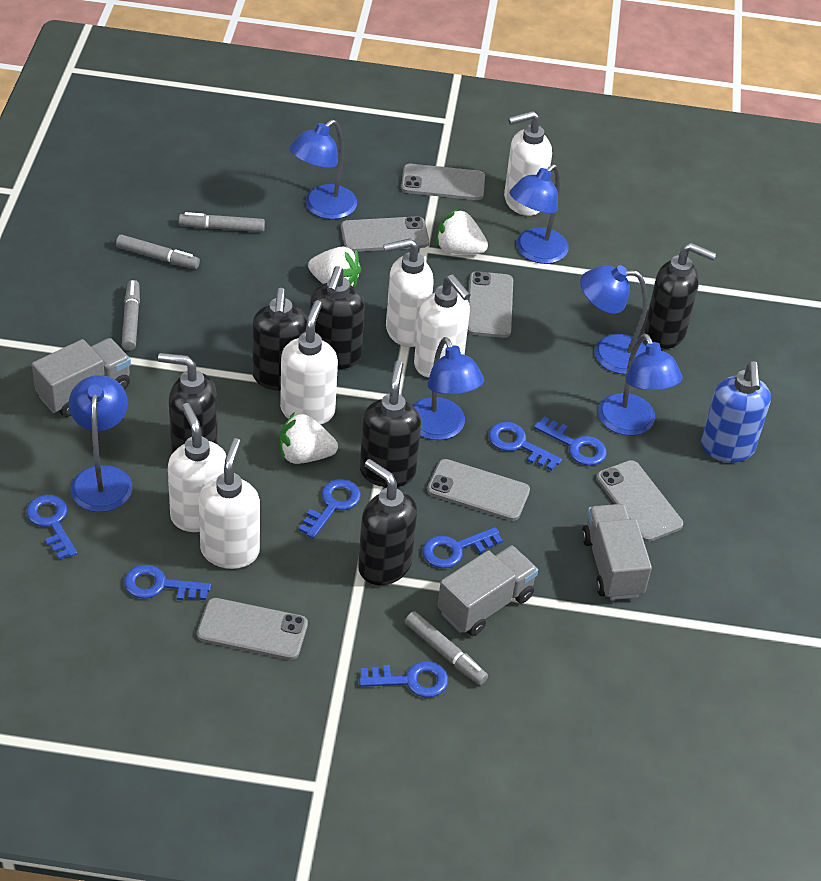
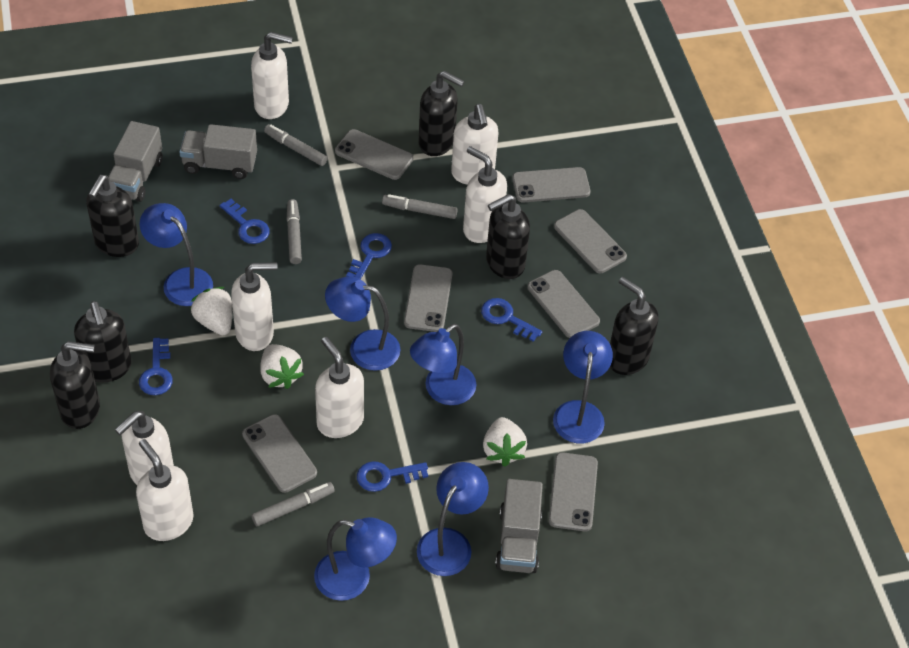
blue key: [26,495,77,560] [124,565,211,601] [299,479,361,539] [359,661,448,698] [423,527,503,568] [489,422,562,471] [534,416,607,466] = 7 -> [139,338,173,395] [220,199,270,244] [346,233,392,280] [357,461,428,492] [481,298,542,342] = 5
blue soap dispenser: [701,361,771,462] = 1 -> none = 0
grey phone: [197,598,308,660] [341,216,429,252] [401,164,485,200] [427,459,530,521] [467,271,513,338] [596,460,683,542] = 6 -> [242,414,317,493] [335,129,413,180] [404,264,453,332] [512,167,590,203] [527,270,600,338] [549,452,598,531] [554,209,627,273] = 7
white soap dispenser: [168,403,226,532] [199,438,260,569] [280,300,338,425] [383,238,434,347] [414,275,471,378] [504,111,552,216] = 6 -> [115,411,174,485] [136,439,194,541] [231,262,278,351] [251,32,293,119] [315,337,364,438] [451,104,499,185] [463,146,507,243] = 7

